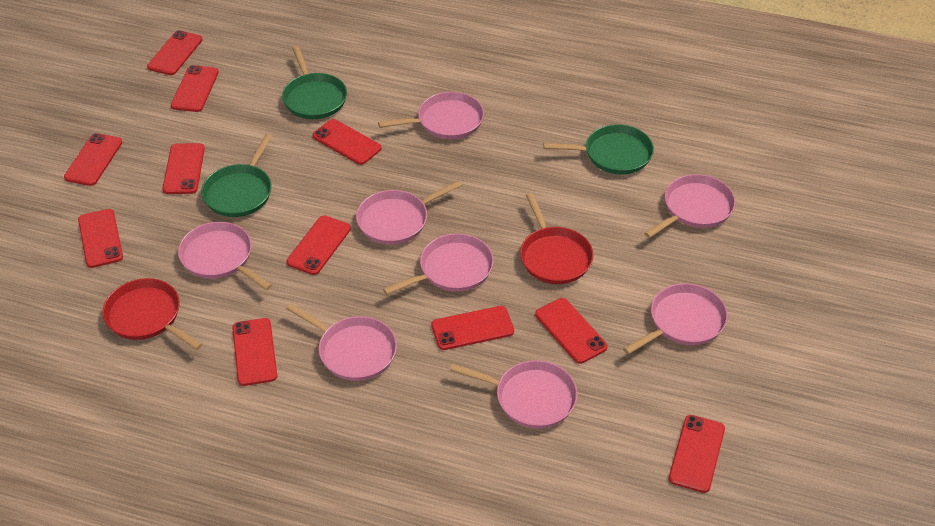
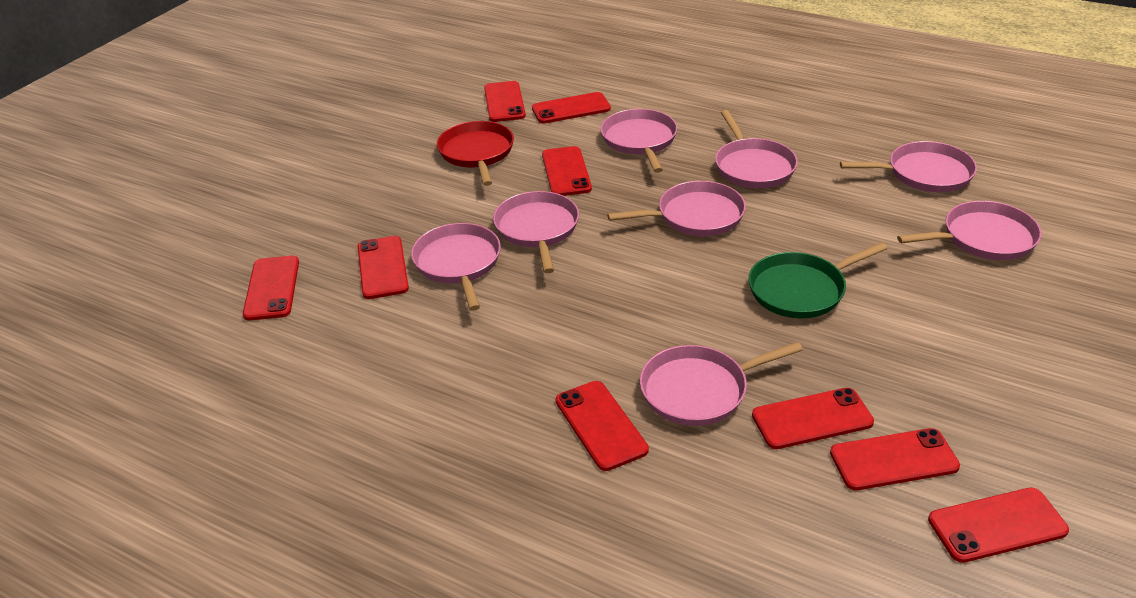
green pan: [201,134,272,217] [282,46,347,119] [543,124,654,174] = 3 -> [749,242,888,318] = 1
red pan: [102,278,202,350] [520,193,594,284] = 2 -> [437,121,514,186] = 1
red phone: [64,133,123,186] [78,209,123,268] [147,30,203,75] [162,143,205,194] [171,65,219,112] [232,318,277,386] [286,215,351,275] [313,119,382,165] [431,306,514,350] [535,298,608,364] [669,415,725,493] = 11 -> [243,256,299,321] [358,236,409,299] [484,81,526,122] [532,92,611,124] [542,146,592,196] [556,381,649,471] [752,388,874,449] [830,428,960,490] [928,488,1069,563] = 9

